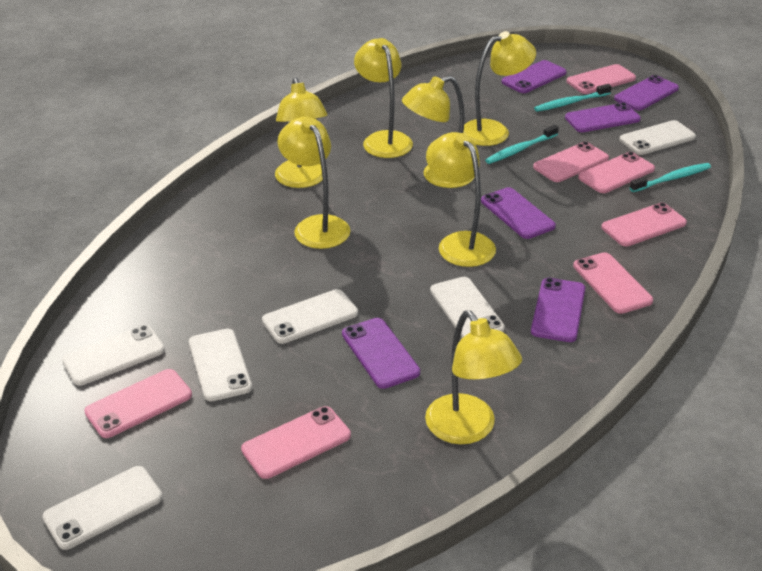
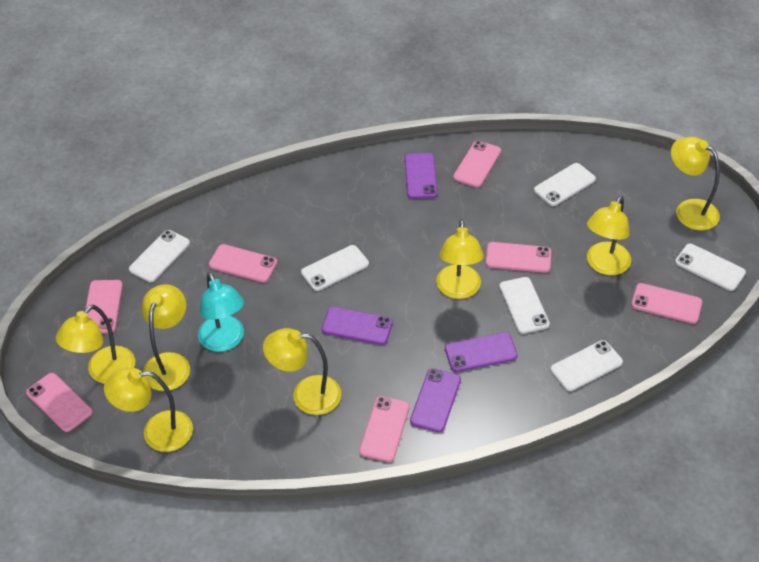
purple phone: [342,318,420,389] [481,187,556,239] [502,60,567,93] [531,278,585,342] [565,102,641,132] [614,75,679,110] = 6 -> [322,307,393,345] [405,153,438,199] [410,368,461,433] [445,332,518,372] = 4
turquoise lamp: none = 0 -> [198,272,244,352] = 1
turquoise toothbrush: [485,125,559,164] [534,84,612,112] [630,163,711,192] = 3 -> none = 0

